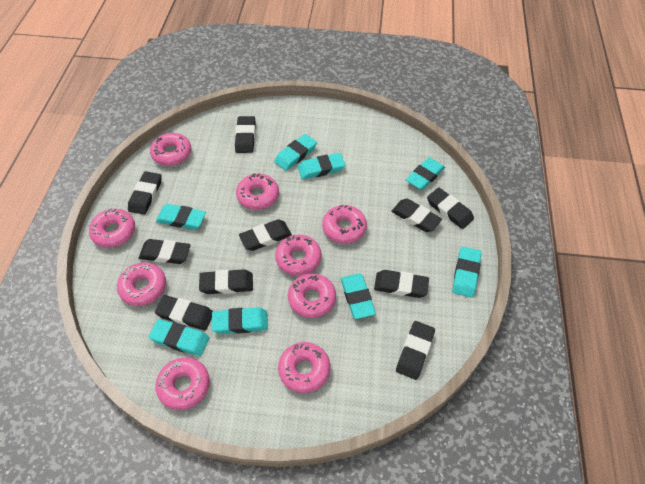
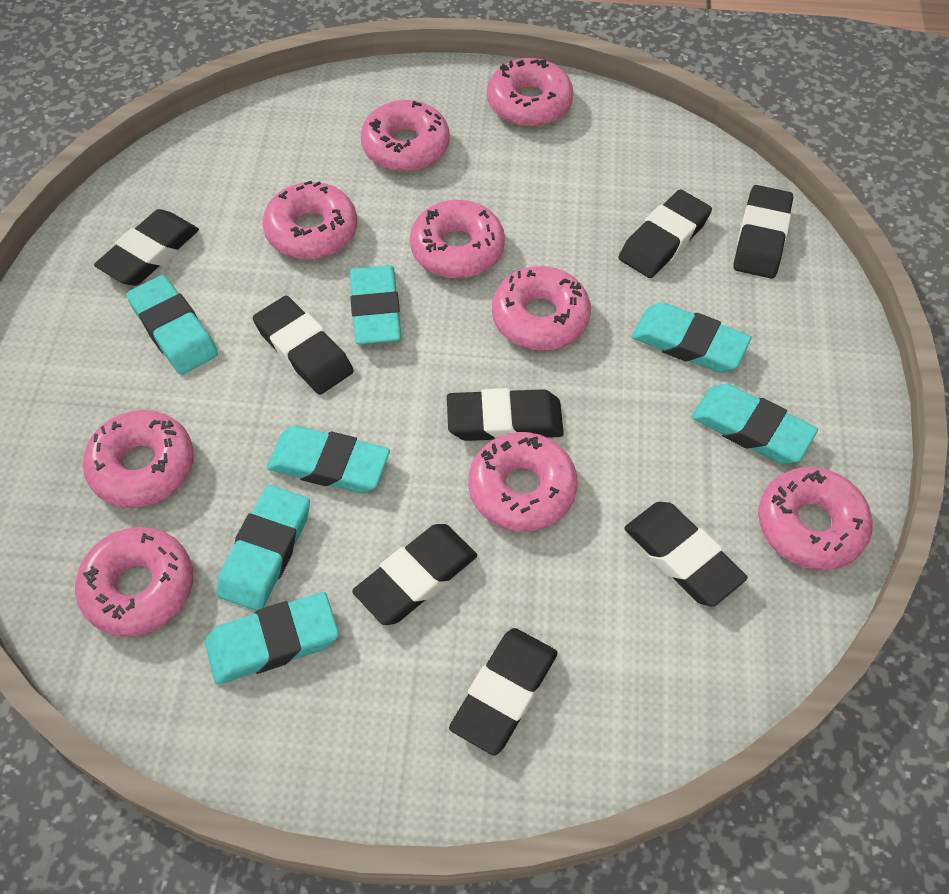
black eraser: [128,171,162,215] [139,239,191,264] [155,295,213,330] [199,269,253,294] [235,116,256,153] [239,219,292,251] [374,270,429,298] [391,198,442,232] [396,321,435,380] [427,187,474,229] = 10 -> [94,209,199,286] [253,296,353,395] [352,524,477,625] [447,388,564,441] [449,628,557,755] [619,190,712,278] [624,502,747,606] [733,185,793,279] = 8
turquoise eraser: [149,319,209,356] [156,204,206,230] [212,307,268,334] [274,134,317,171] [298,153,345,180] [341,274,376,319] [406,157,445,190] [452,247,481,298] = 8 -> [126,275,218,375] [205,592,339,684] [216,485,310,611] [267,426,390,493] [350,265,401,344] [632,302,752,373] [692,384,818,464] = 7

